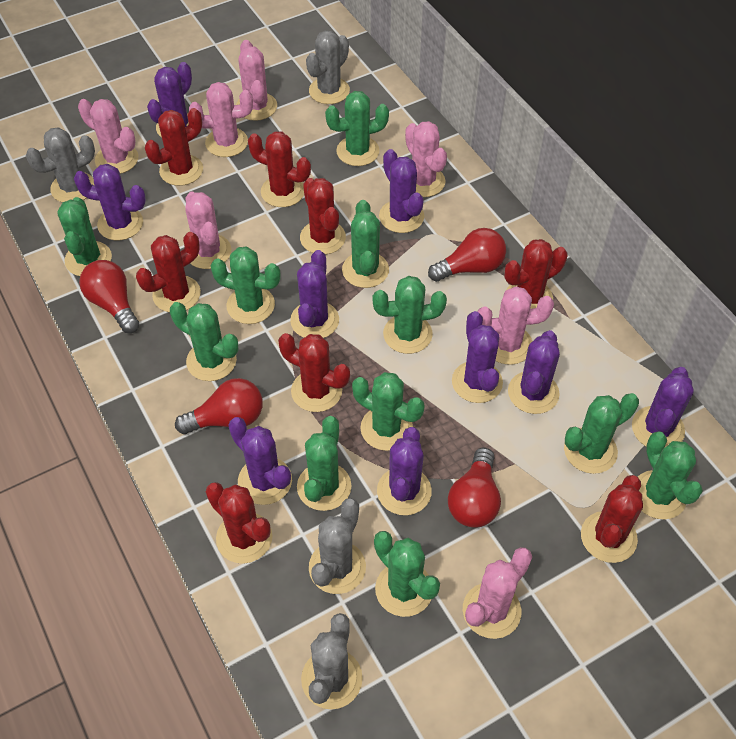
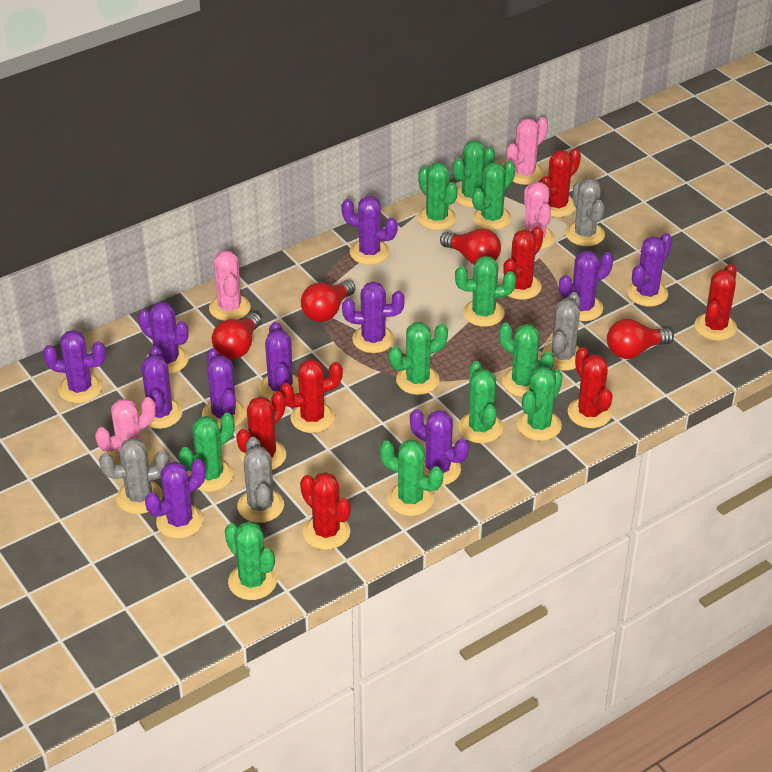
pink cactus: [78,99,138,174] [185,191,231,269] [189,82,253,157] [236,40,277,121] [405,121,447,197] [463,547,532,639] [477,286,554,365] = 7 -> [95,397,156,465] [209,251,251,321] [506,117,548,185] [517,182,555,250] = 4
purple cactus: [74,164,146,240] [147,62,192,138] [228,417,292,505] [290,250,339,338] [377,427,432,515] [379,149,424,233] [452,311,503,403] [508,330,560,414] [632,367,694,447] = 9 -> [43,330,106,403] [138,302,189,374] [138,347,183,429] [145,459,206,539] [202,348,246,429] [259,322,299,401] [341,196,398,265] [342,281,405,353] [410,409,469,486] [559,251,613,321] [627,233,673,306] = 11
red cactus: [136,232,201,312] [145,108,203,186] [206,482,273,564] [248,131,311,207] [278,333,350,412] [300,178,346,255] [504,239,567,309] [581,475,643,563] = 8 -> [236,391,286,470] [279,359,343,433] [300,472,351,550] [501,226,544,300] [539,148,581,217] [568,347,613,428] [695,264,737,341] = 7

